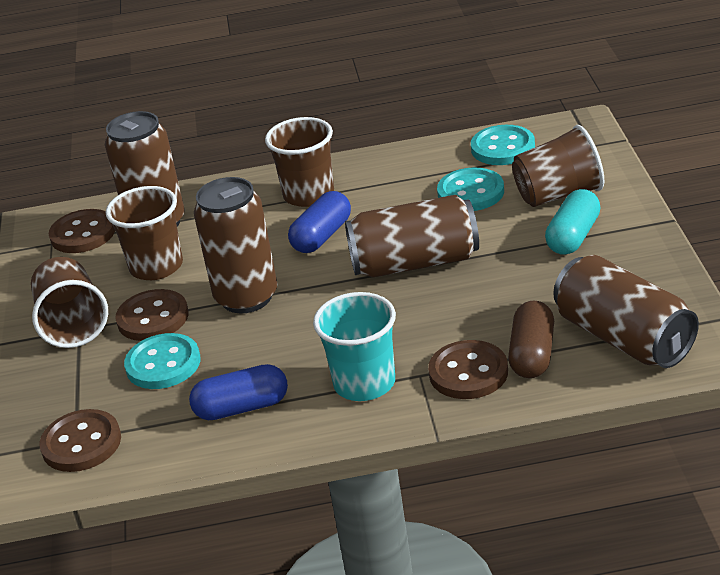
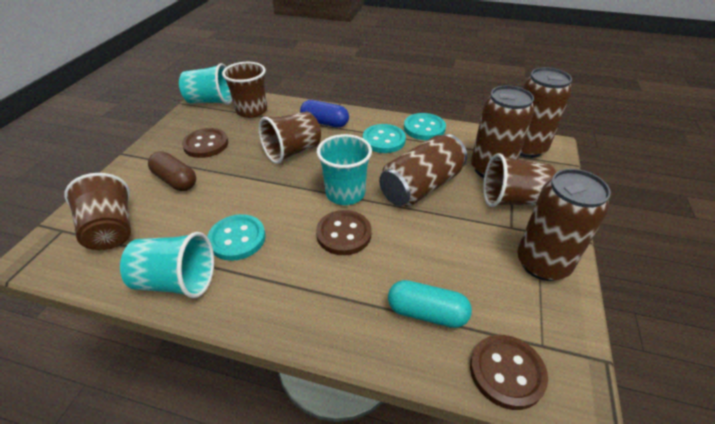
blue capsule: [189,364,288,420] [288,191,351,253] = 2 -> [300,100,349,128] = 1
brown button: [39,409,121,472] [49,209,115,253] [115,289,189,341] [428,340,508,399] = 4 -> [182,128,228,158] [316,210,372,255] [470,335,548,410] = 3
turquoise cup: [313,292,396,401] = 1 -> [120,232,214,298] [179,63,232,105] [317,134,372,205] = 3

